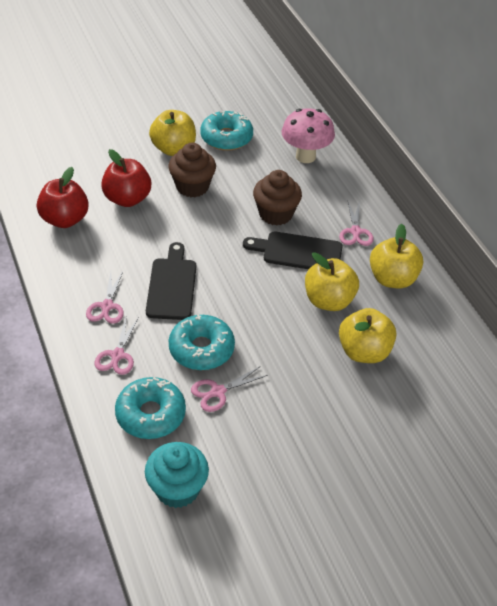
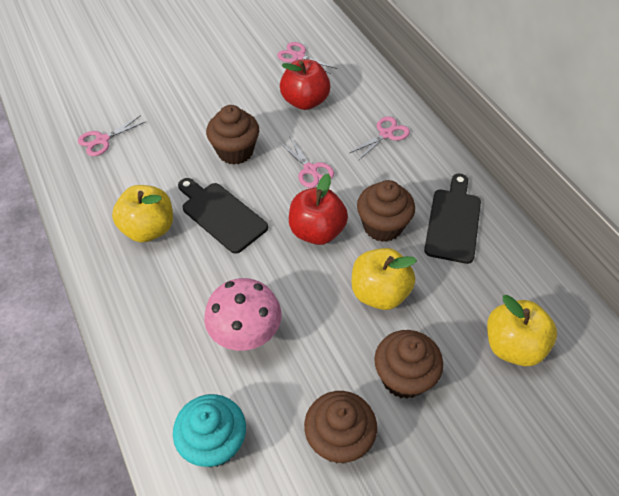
brown cupcake: [168,143,216,197] [253,170,302,226] = 2 -> [206,105,259,165] [304,391,377,464] [357,180,415,242] [374,330,443,399] = 4
turquoise donut: [115,377,186,439] [169,315,235,370] [200,111,253,151] = 3 -> none = 0
yellow apple: [149,110,196,156] [305,252,359,311] [339,308,396,363] [370,224,423,288] = 4 -> [112,185,173,243] [352,248,417,310] [487,295,557,366] = 3

